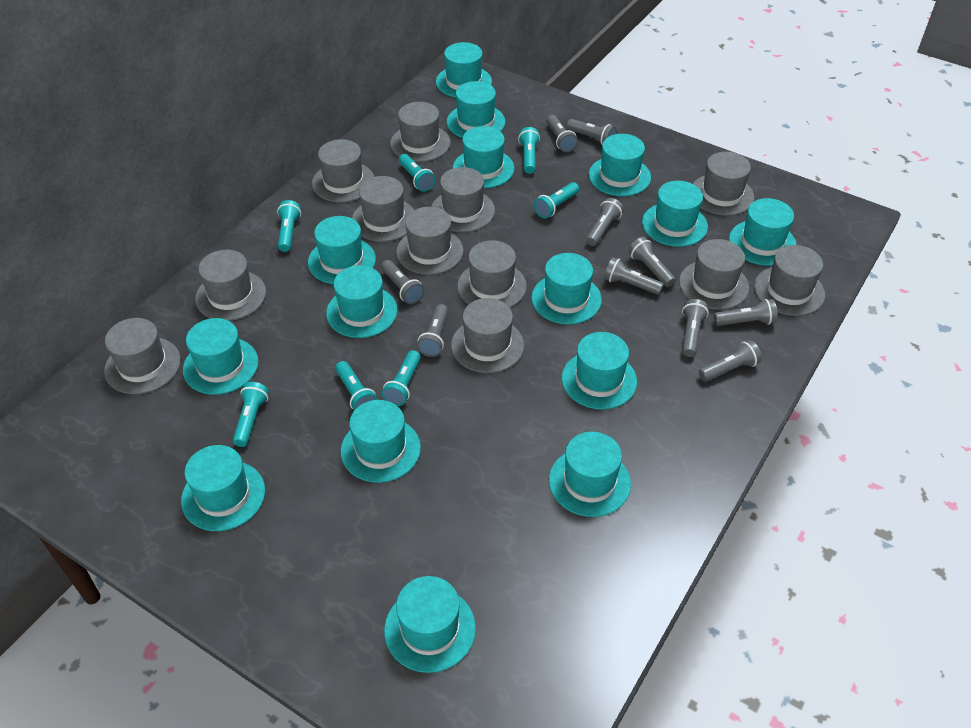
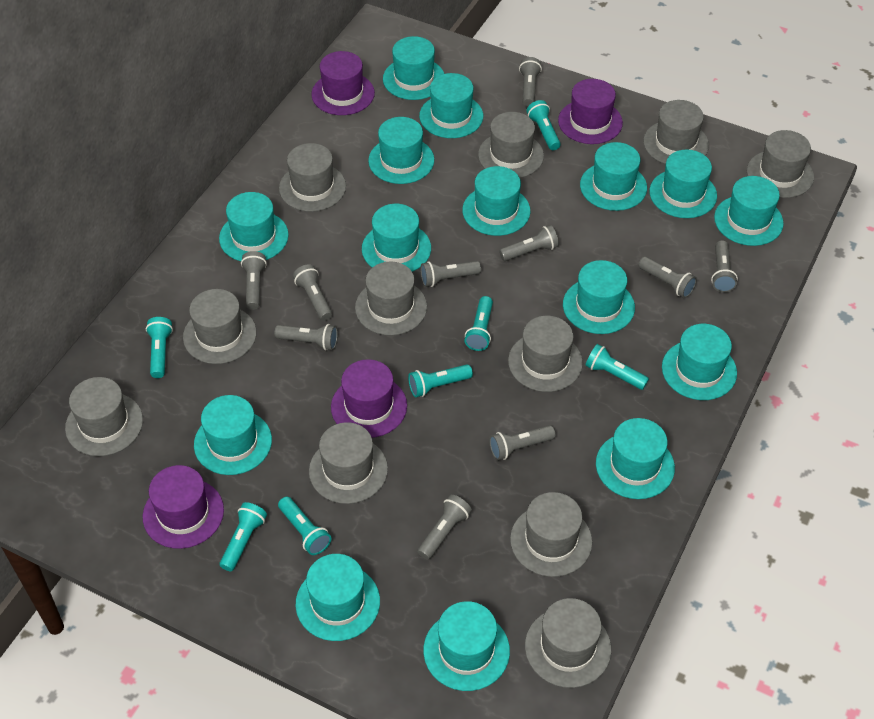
grey hat: [104,318,181,394] [195,250,266,321] [312,139,374,202] [352,176,414,242] [390,102,451,162] [396,207,464,275] [431,167,495,232] [451,298,524,373] [457,240,527,308] [679,239,749,310] [693,152,754,216] [754,245,825,316] = 12 -> [65,377,143,456] [183,289,257,364] [279,143,346,212] [309,422,388,504] [355,261,427,335] [478,112,544,178] [508,316,583,392] [510,492,592,577] [525,598,611,688] [643,100,709,164] [747,130,814,198] = 11
purple hat: none = 0 -> [143,465,224,549] [311,51,375,115] [331,359,407,438] [558,79,623,144] = 4

